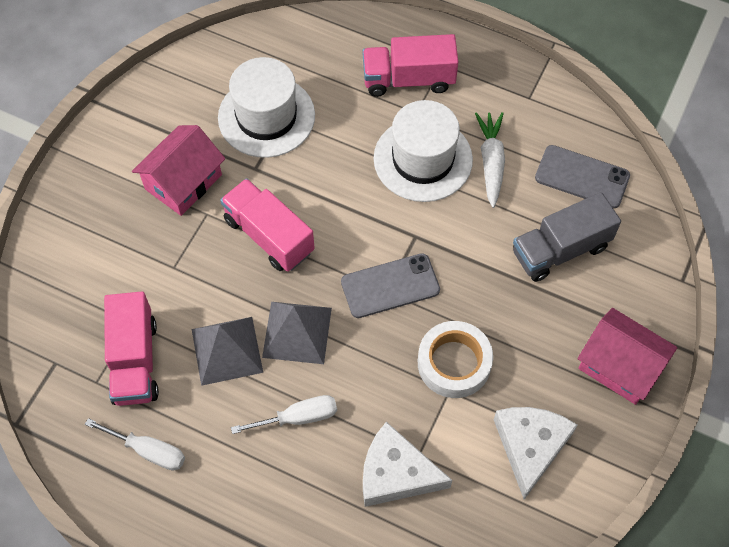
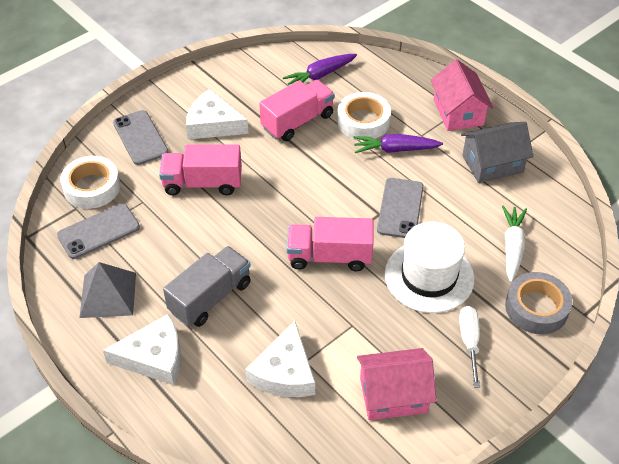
grey house: none = 0 -> [461,122,534,183] = 1
grey phone: [341,253,440,318] [535,145,630,208] = 2 -> [57,204,140,259] [113,110,169,165] [377,178,424,238] = 3
grey pyramid: [192,317,263,386] [262,302,332,364] = 2 -> [79,262,136,318] = 1
grey tape: none = 0 -> [505,272,572,334] = 1
purple carrot: none = 0 -> [283,54,357,85] [354,134,443,153] = 2
white cheese: [363,422,452,507] [494,407,577,500] = 2 -> [103,314,181,385] [186,89,249,140] [245,321,315,397] = 3
white hat: [218,57,315,158] [374,100,473,202] = 2 -> [385,222,475,313] = 1
white screwdriver: [85,418,185,471] [231,395,337,434] = 2 -> [459,306,480,387] = 1
white tape: [418,321,493,398] = 1 -> [60,156,120,209] [337,92,391,140] = 2

